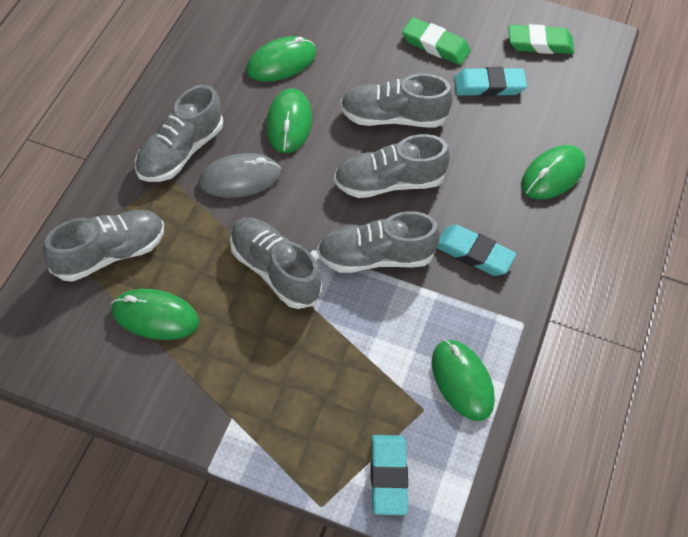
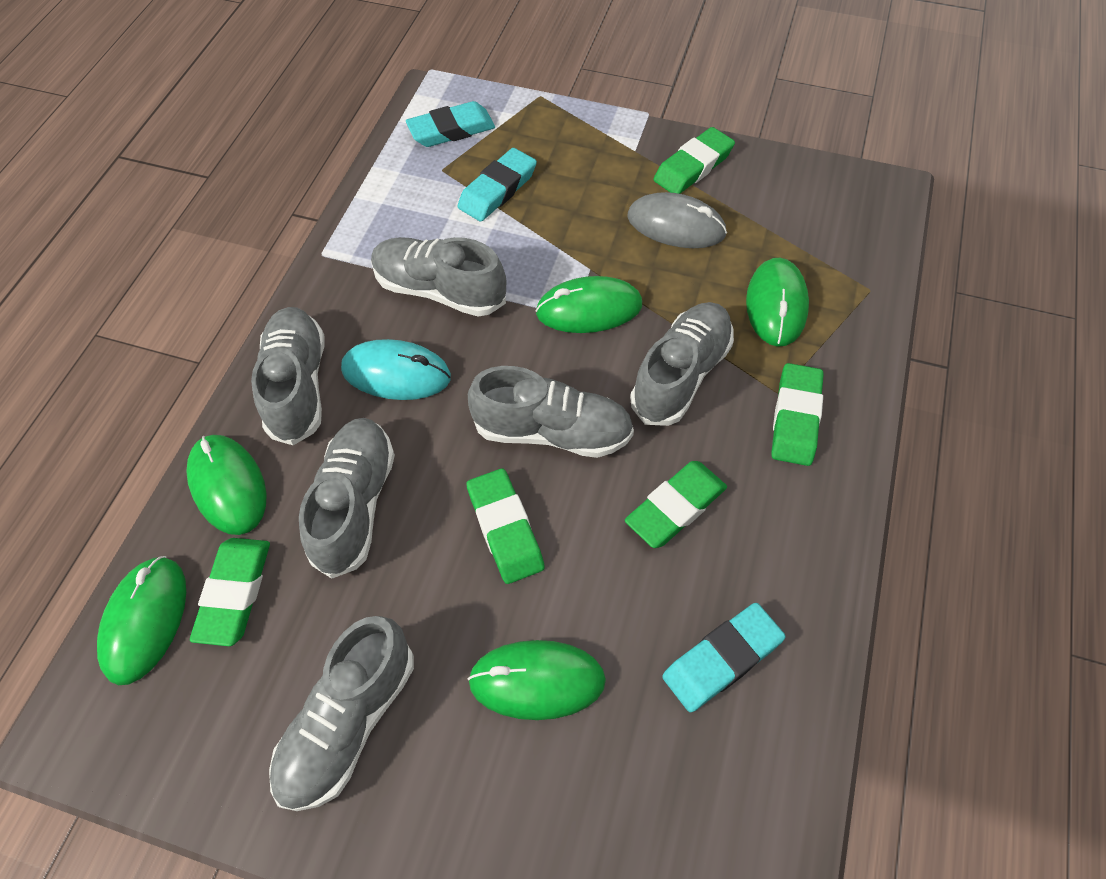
green eraser: [402,17,471,65] [508,24,574,54] = 2 -> [190,538,270,646] [466,469,545,584] [625,461,727,548] [653,127,735,194] [771,363,824,466] = 5
turquoise mouse: none = 0 -> [341,339,451,400] = 1

